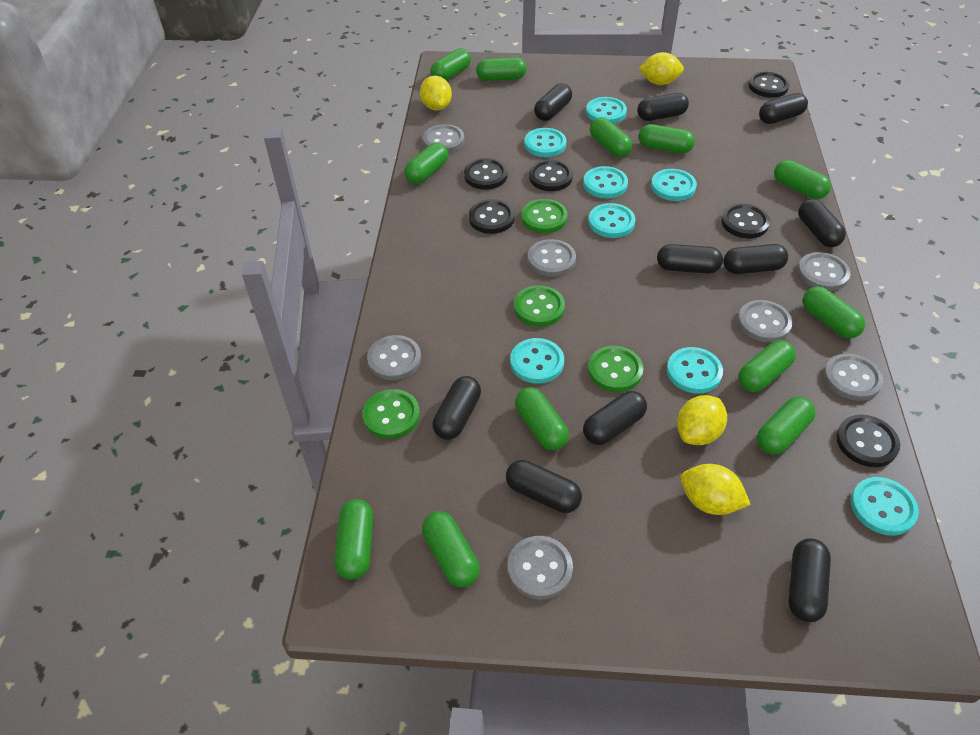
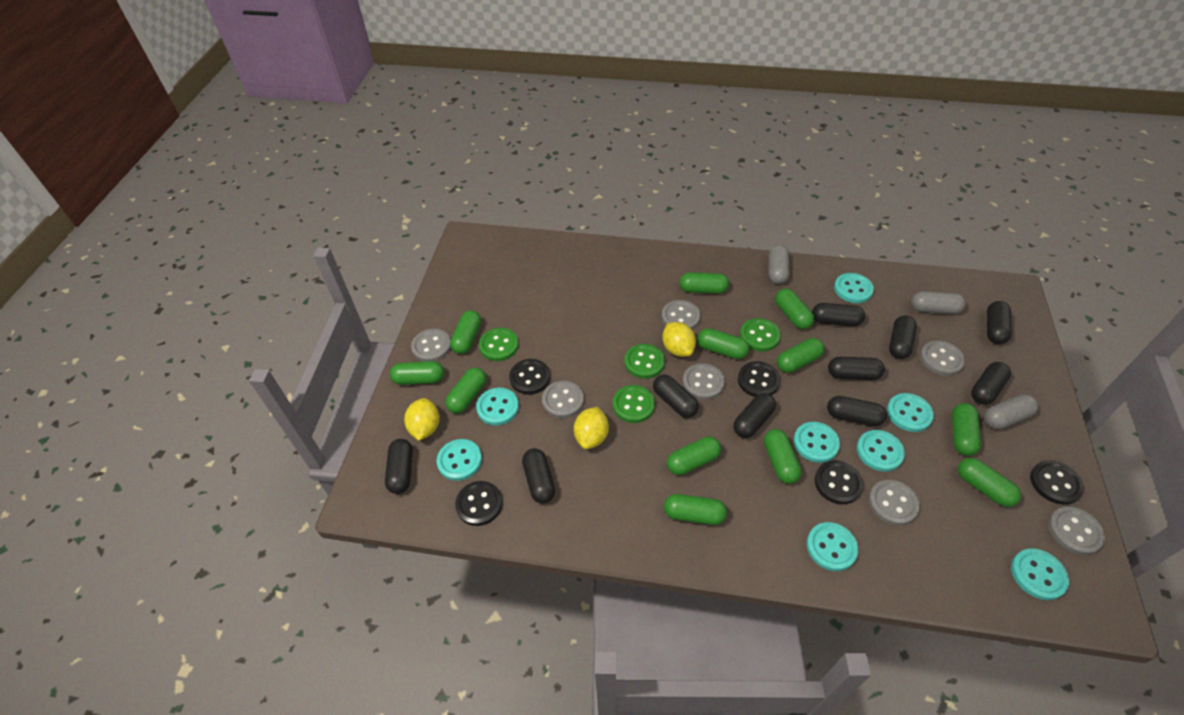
black button: [464,158,508,190] [469,199,515,234] [529,160,573,191] [721,203,770,238] [748,72,789,98] [836,415,900,467] = 6 -> [455,481,503,526] [509,359,550,395] [738,361,780,397] [815,460,863,504] [1030,460,1084,505] = 5
grey capsule: none = 0 -> [769,245,789,284] [911,291,966,314] [984,394,1038,429] = 3
yellow lemon: [420,76,452,110] [639,52,684,85] [677,395,727,445] [681,464,751,515] = 4 -> [404,398,440,441] [574,407,609,449] [662,322,696,357] = 3

